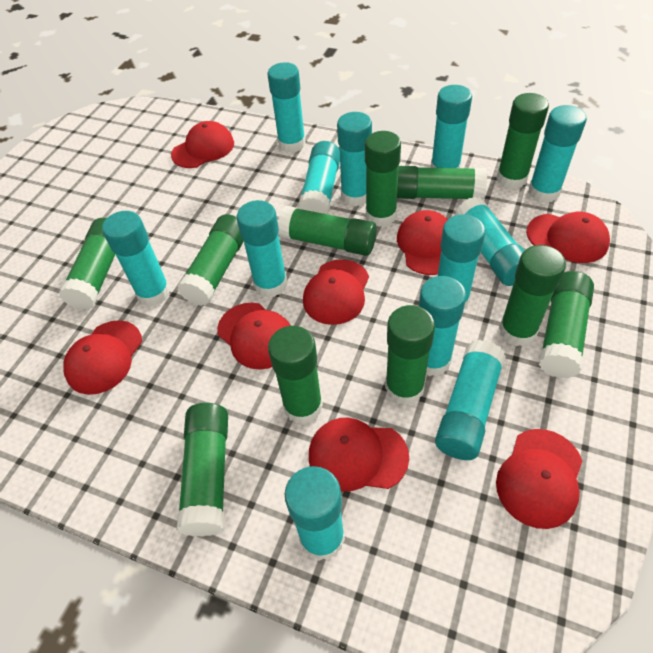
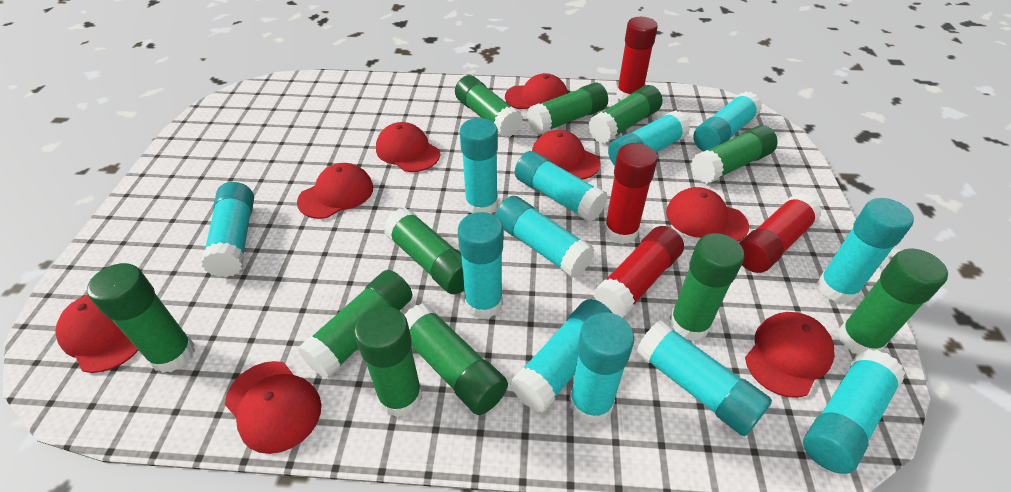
red glue stick: none = 0 -> [594,226,684,318] [604,143,657,244] [616,17,658,100] [739,193,822,273] = 4

